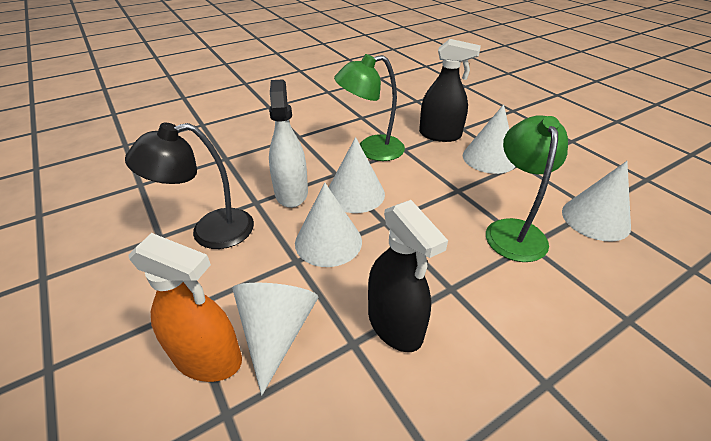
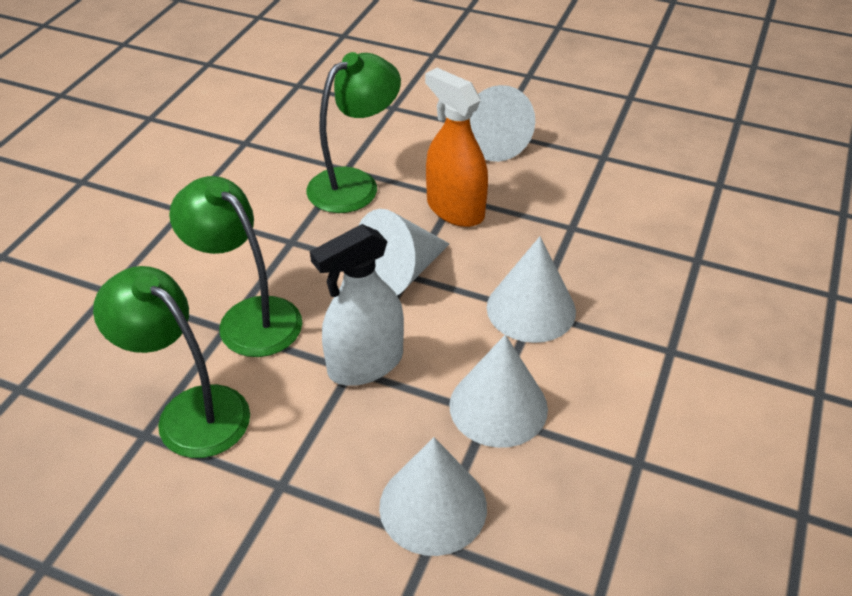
black lamp: [125,123,254,249] = 1 -> none = 0
black spray bottle: [368,200,448,352] [419,39,481,142] = 2 -> none = 0
green lamp: [334,54,405,161] [486,115,568,262] = 2 -> [93,266,250,458] [169,176,302,357] [306,52,401,213] = 3

